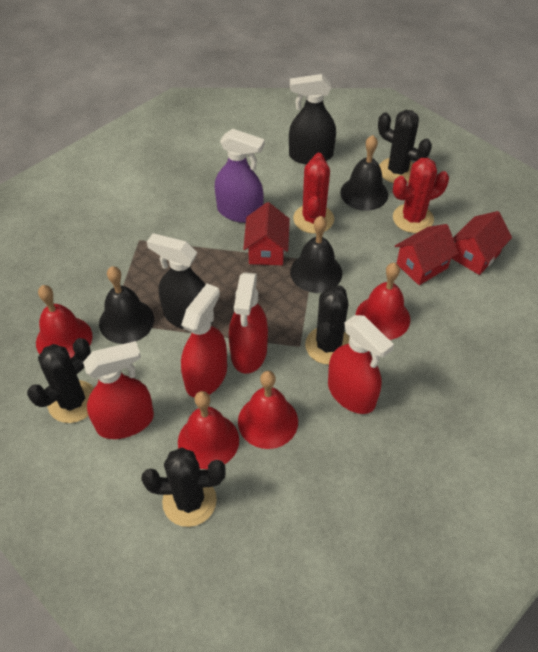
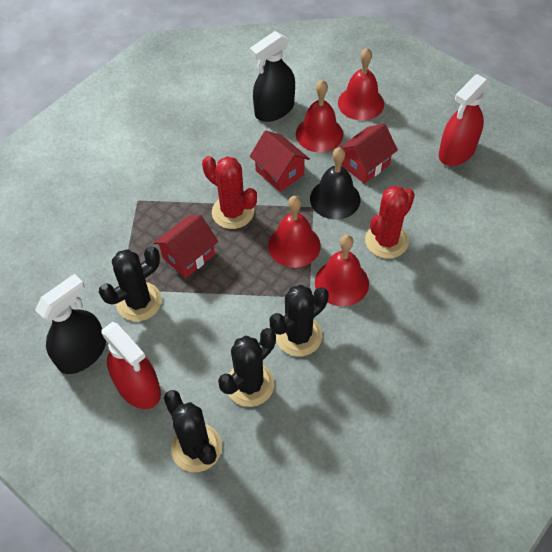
black bell: [99,266,154,344] [290,216,342,293] [340,135,388,211] = 3 -> [310,147,360,220] = 1
purple spray bottle: [215,129,265,223] = 1 -> none = 0
red spray bottle: [83,341,154,439] [181,283,227,398] [229,272,268,374] [328,315,394,414] = 4 -> [102,322,161,409] [439,74,490,166] = 2

